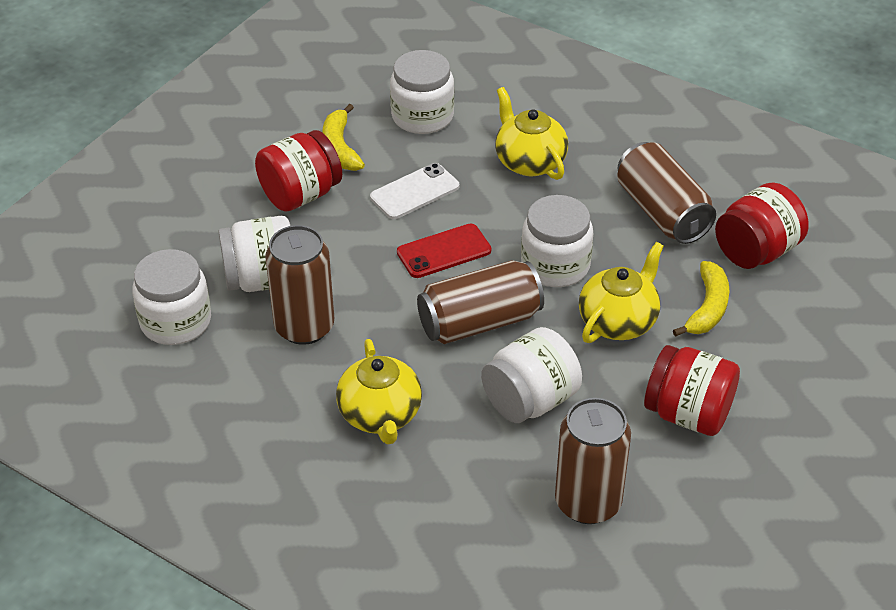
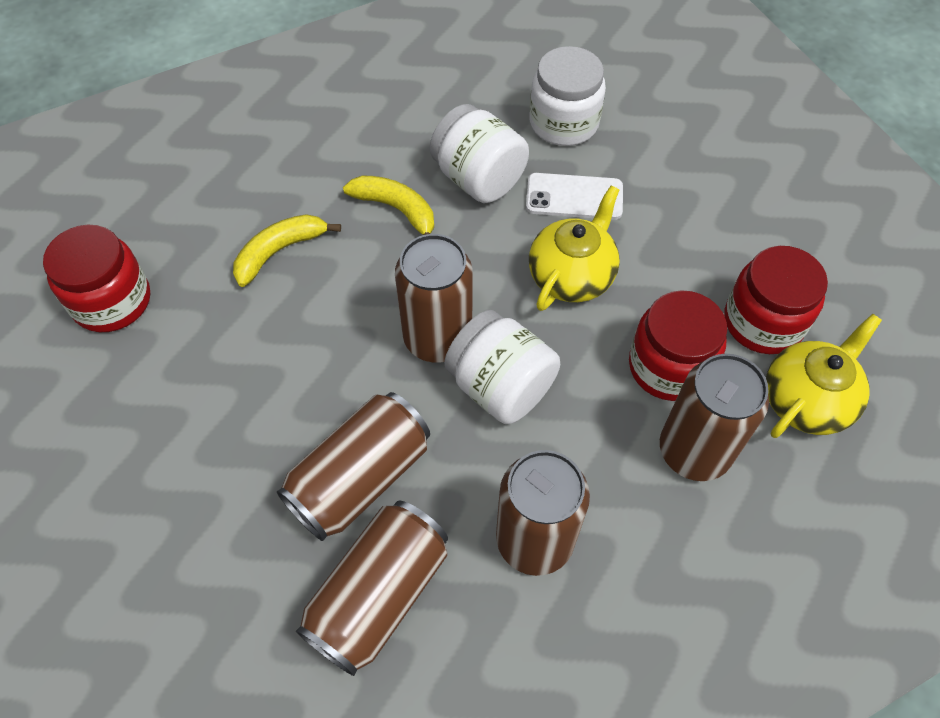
brown can: [265,225,334,345] [417,260,544,344] [555,398,631,524] [617,142,716,244] = 4 -> [277,392,430,541] [296,500,448,676] [395,234,473,363] [496,450,590,576] [660,354,769,481] = 5
red phone: [397,223,491,278] = 1 -> none = 0
white jar: [132,249,211,345] [218,216,290,292] [390,50,454,134] [481,327,582,423] [521,195,593,287] = 5 -> [430,104,529,203] [444,310,560,424] [529,46,606,146] = 3
yellow teapot: [336,339,422,444] [495,87,568,180] [579,242,664,343] = 3 -> [529,186,620,311] [766,314,882,438] = 2

